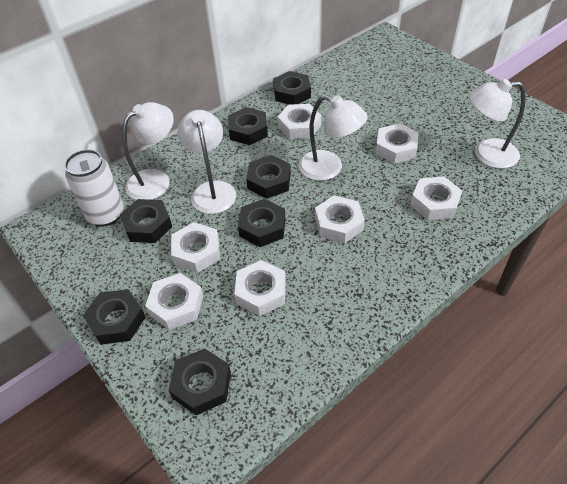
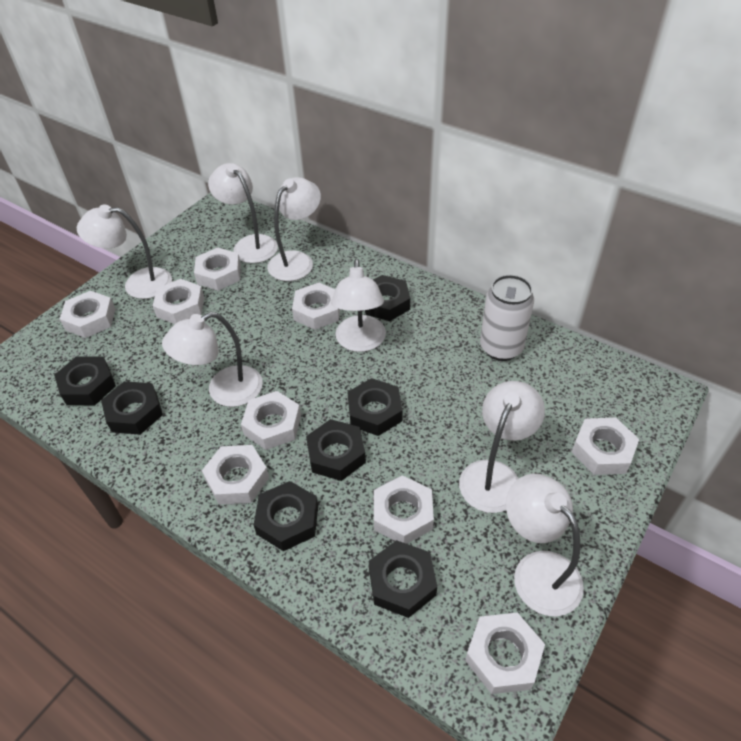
white lamp: [122,102,174,200] [177,110,236,214] [298,95,368,181] [469,79,526,169] = 4 -> [77,204,172,299] [162,312,263,407] [208,163,278,263] [267,177,321,281] [331,259,386,352] [459,381,545,513] [506,474,584,616] = 7
white nut: [145,273,203,330] [171,222,220,273] [234,260,286,316] [278,104,321,139] [315,195,365,243] [375,123,419,164] [410,176,462,220] = 7 -> [60,291,115,338] [153,279,204,324] [194,247,241,291] [202,445,269,504] [241,391,301,450] [292,282,340,330] [374,475,434,544] [465,613,545,694] [572,418,639,475] = 9

